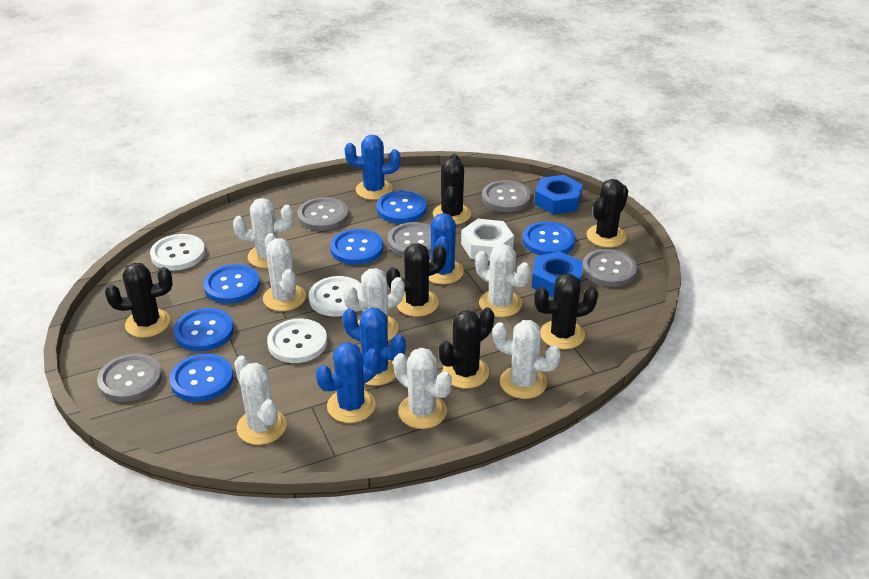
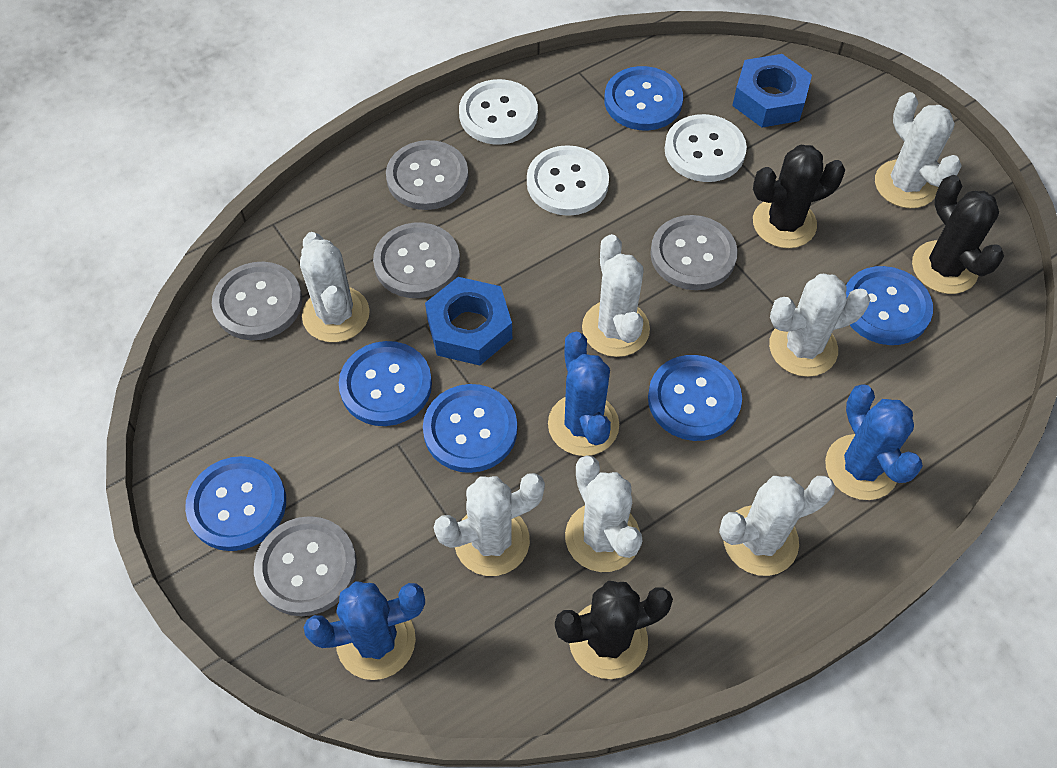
black cactus: [105,263,173,338] [386,243,446,317] [433,154,471,225] [439,307,494,389] [534,274,598,349] [586,179,628,248] = 6 -> [555,581,673,679] [753,145,845,248] [912,175,1004,294] = 3
blue cactus: [316,342,379,423] [343,308,406,386] [345,135,400,200] [429,213,464,284] = 4 -> [304,581,425,680] [548,332,619,456] [825,384,923,500] = 3
white nut: [461,219,514,261] = 1 -> none = 0

